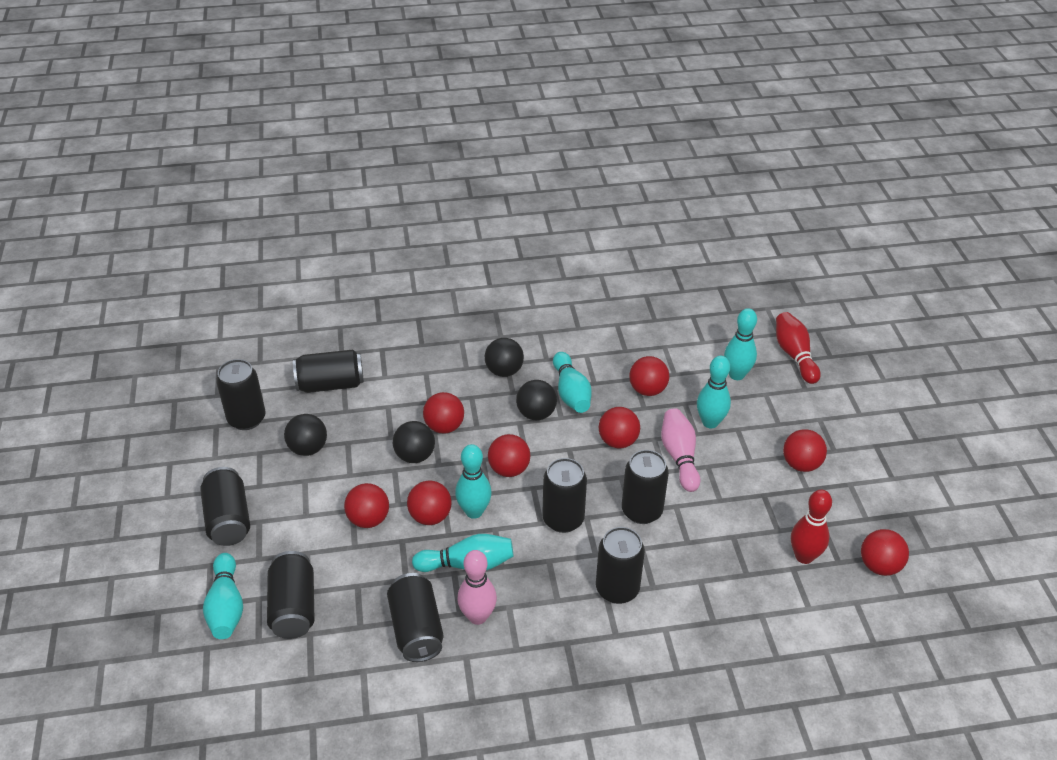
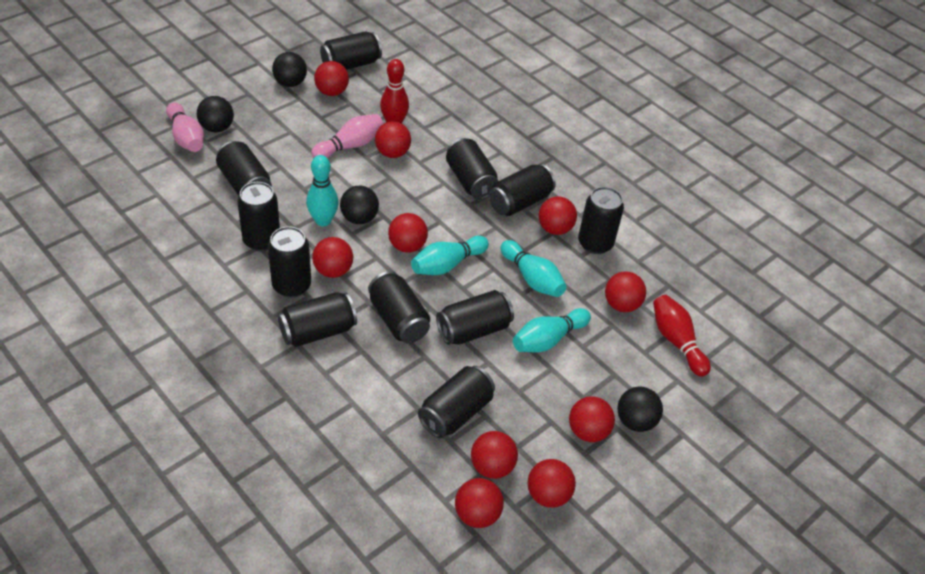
black can: [200,467,250,546] [216,359,265,430] [267,551,314,639] [293,350,364,393] [387,573,444,662] [542,458,587,533] [596,527,645,604] [622,450,669,524] = 8 -> [216,141,272,196] [237,182,280,251] [268,226,311,298] [278,292,357,347] [320,31,382,70] [368,271,430,343] [418,366,495,438] [436,290,514,345] [446,138,498,200] [489,164,556,216] [578,187,624,254] = 11
red ball: [344,483,389,528] [407,481,452,525] [423,392,464,434] [488,434,530,477] [598,407,640,448] [629,356,669,396] [783,429,827,472] [861,529,909,576] = 8 -> [312,237,353,278] [314,61,349,96] [375,121,411,158] [388,213,428,253] [455,478,504,528] [471,431,518,479] [528,459,576,508] [539,196,577,235] [569,396,615,442] [605,272,646,312] = 10
turquoise bowling pin: [203,553,243,639] [412,534,514,572] [455,444,492,519] [553,352,592,413] [697,356,731,428] [724,308,757,380] = 6 -> [306,155,339,226] [411,236,489,275] [501,240,567,297] [513,308,591,352] = 4

